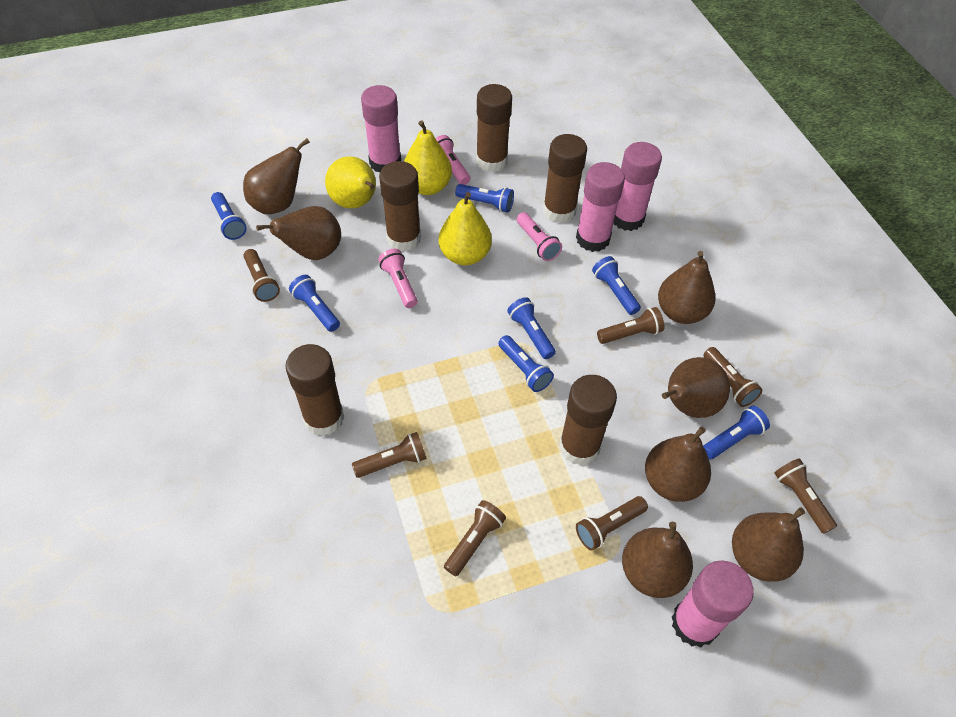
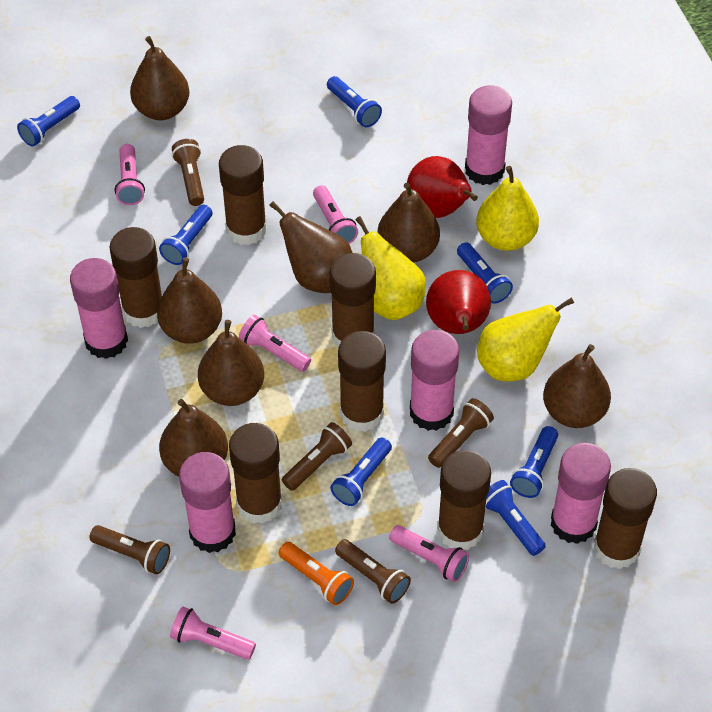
brown flashlight: [243,249,280,302] [352,432,427,478] [444,500,506,576] [576,496,648,550] [597,307,664,344] [704,347,762,407] [774,458,837,534] = 7 -> [90,525,170,574] [172,139,204,206] [282,422,352,491] [335,539,411,604] [428,398,494,468] = 5
brown glue stick: [285,344,344,436] [379,161,421,251] [476,84,512,172] [543,134,587,223] [559,375,617,466] = 5 -> [109,227,162,328] [219,145,267,245] [229,423,282,524] [330,253,376,348] [338,331,386,432] [437,450,491,550] [594,468,657,569] = 7
orange flashlight: none = 0 -> [279,542,354,605] = 1
pink flashlight: [378,249,418,308] [435,135,470,185] [517,212,562,261] = 3 -> [115,144,145,205] [170,606,256,660] [239,315,311,372] [313,185,358,244] [389,525,470,582] = 5
pink glue stick: [361,85,401,173] [576,162,625,252] [614,142,662,231] [672,560,754,647] = 4 -> [70,258,128,359] [179,452,236,553] [410,330,459,431] [465,85,512,185] [551,443,611,544] = 5
red pear: none = 0 -> [407,156,478,218] [426,270,491,334] = 2

